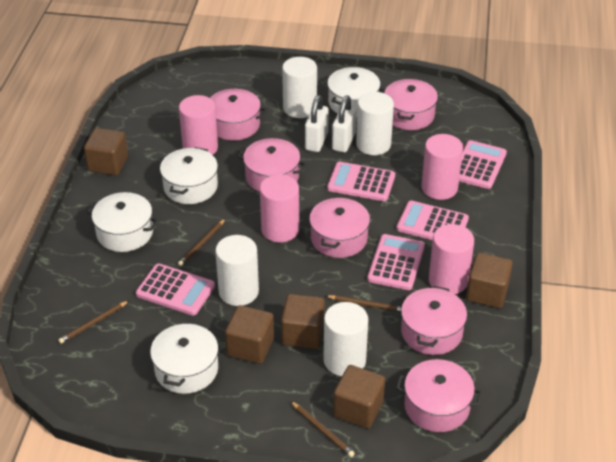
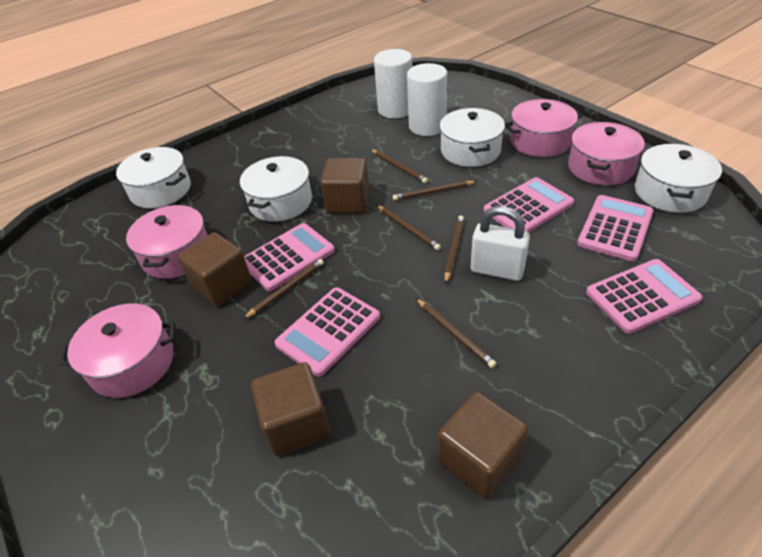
brown cube: [84,128,128,175] [225,305,274,364] [281,294,325,349] [333,365,385,428] [466,253,513,308] = 5 -> [178,232,252,306] [251,362,330,456] [320,158,369,213] [438,392,528,499] = 4
brown pencil: [58,301,129,344] [178,218,226,266] [291,401,355,457] [326,295,402,312] = 4 -> [243,259,324,319] [371,149,428,183] [377,205,441,250] [393,181,477,201] [416,298,496,368] [444,216,464,284] = 6
pink cylinder: [179,95,218,155] [260,174,299,243] [421,134,463,200] [429,224,474,294] = 4 -> none = 0
pink pot: [210,89,267,141] [237,138,306,192] [309,197,370,258] [384,79,438,130] [396,359,482,432] [401,286,467,355] = 6 -> [59,304,175,398] [126,204,208,279] [505,99,583,157] [568,122,645,186] = 4
white cylinder: [215,235,259,306] [282,57,317,118] [323,302,368,376] [356,92,394,155] = 4 -> [374,49,412,119] [407,63,447,136] = 2
white padlock: [305,95,329,152] [332,95,357,153] = 2 -> [471,206,530,281] = 1

